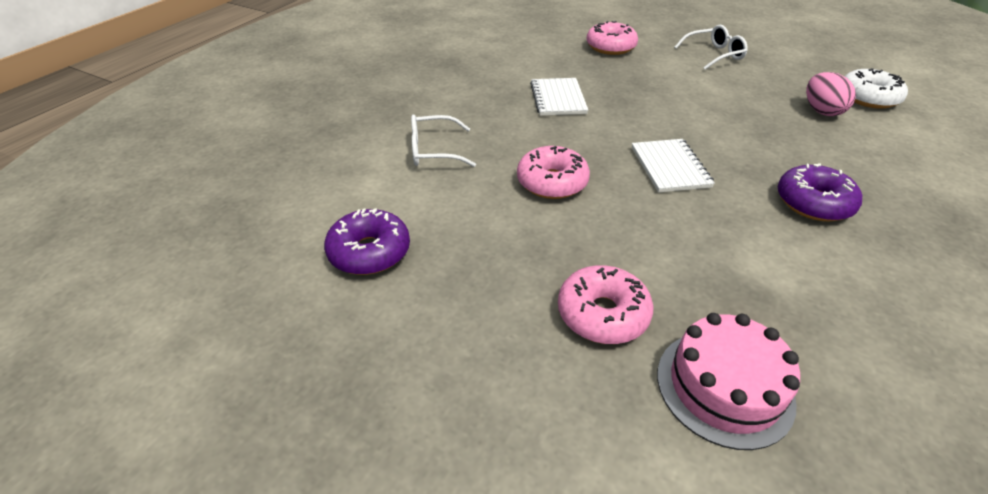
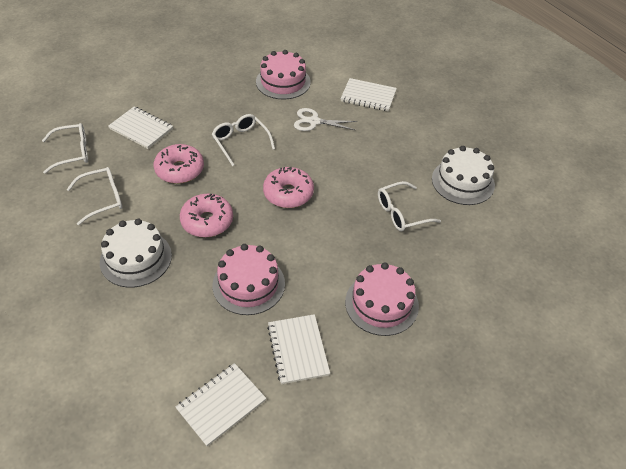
pink cake: [657,313,800,450] = 1 -> [212,244,285,315] [256,50,311,100] [345,262,419,336] = 3
pink egg: [806,72,856,116] = 1 -> none = 0
purple donut: [324,208,410,275] [778,163,862,221] = 2 -> none = 0
white cake: none = 0 -> [100,219,172,288] [432,146,495,205] = 2
white donut: [844,68,908,109] = 1 -> none = 0
white glasses: [411,114,476,167] [674,25,748,70] = 2 -> [42,123,88,174] [67,167,123,225] [212,114,275,166] [378,181,441,232] = 4
white notebook: [530,78,588,116] [632,139,715,193] = 2 -> [108,107,173,149] [176,363,266,446] [267,314,330,384] [340,78,397,111] = 4
white scissors: none = 0 -> [294,108,357,131] = 1

